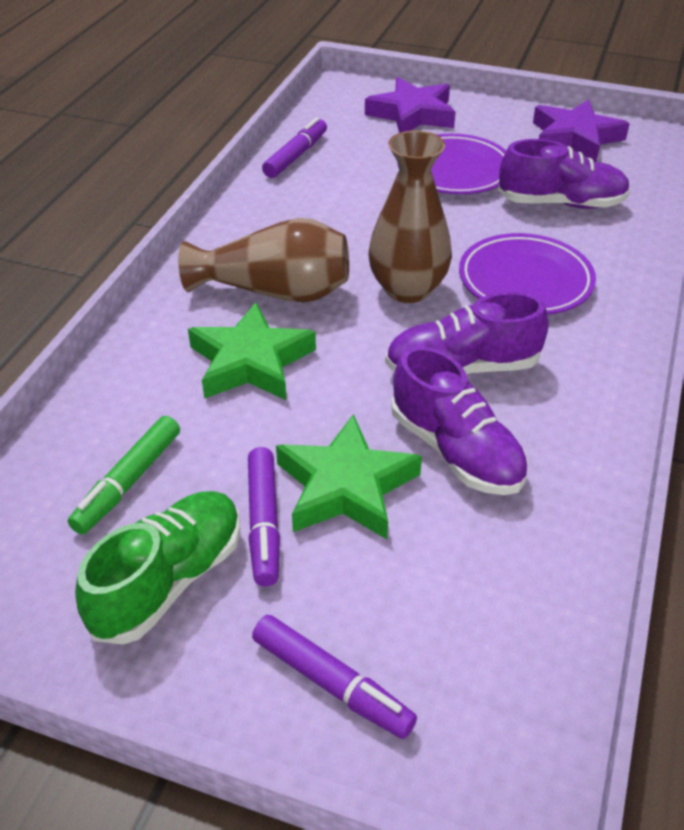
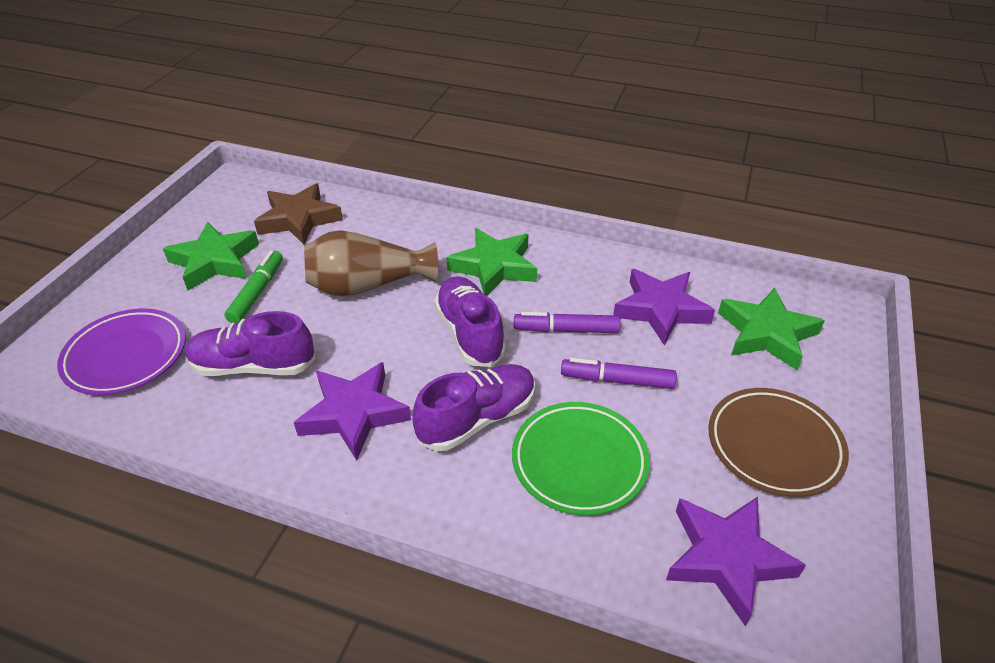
brown plate: none = 0 -> [708,388,849,497] = 1
brown star: none = 0 -> [254,183,343,245] = 1
brown vase: [178,218,349,303] [368,131,452,303] = 2 -> [304,230,438,297] = 1
green plate: none = 0 -> [512,402,650,515] = 1
green shoe: [75,491,240,645] = 1 -> none = 0
green star: [188,302,316,401] [276,414,422,539] = 2 -> [163,222,259,291] [446,228,537,296] [718,288,825,370] = 3
purple marker: [248,447,280,586] [252,615,417,739] [262,117,327,178] = 3 -> [514,312,621,333] [561,358,677,389] = 2
purple plate: [397,134,506,194] [459,233,596,315] = 2 -> [57,309,186,395] = 1
purple star: [365,77,456,133] [533,99,630,162] = 2 -> [294,362,411,461] [613,269,715,345] [666,497,806,627] = 3

